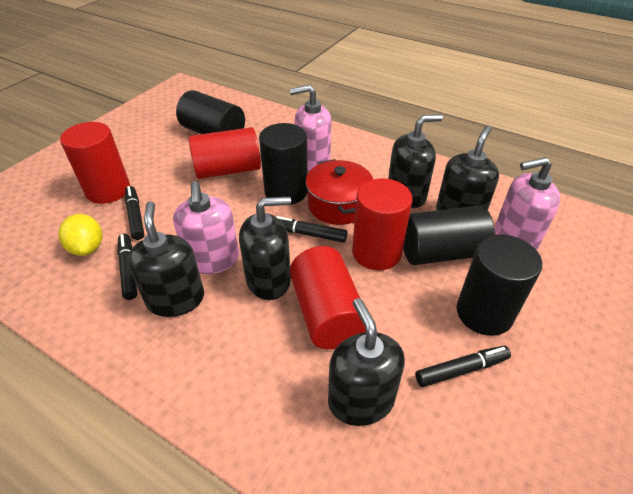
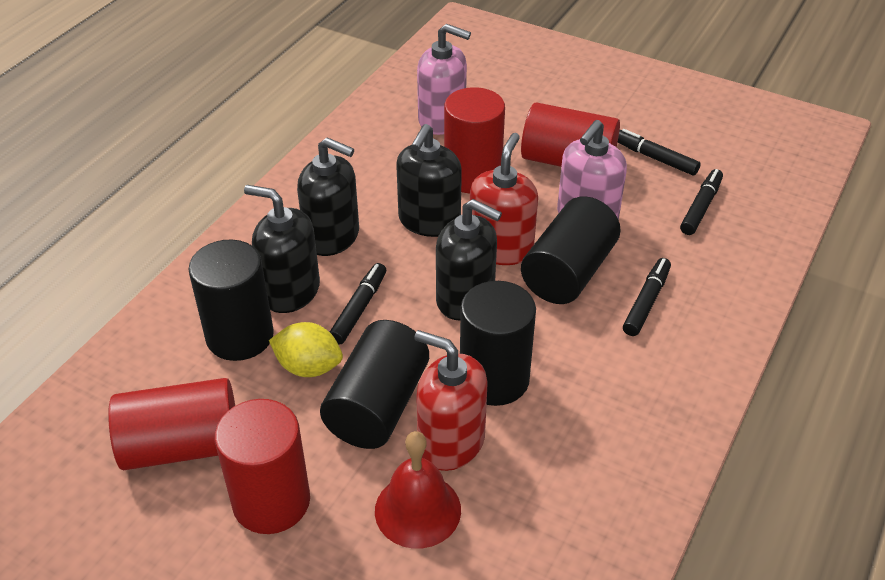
black soap dispenser: [128,201,204,317] [239,197,291,300] [328,298,405,426] [388,114,443,208] [436,126,499,210] = 5 -> [244,185,320,313] [297,137,359,256] [396,124,462,237] [436,199,502,320] = 4
pink soap dispenser: [173,181,239,274] [290,85,332,172] [495,157,560,250] = 3 -> [417,24,471,135] [557,120,627,220] = 2
red bell: none = 0 -> [375,431,461,549] = 1
red pot: [306,159,373,225] = 1 -> none = 0
red soap dispenser: none = 0 -> [414,330,488,471] [470,133,538,265] = 2

